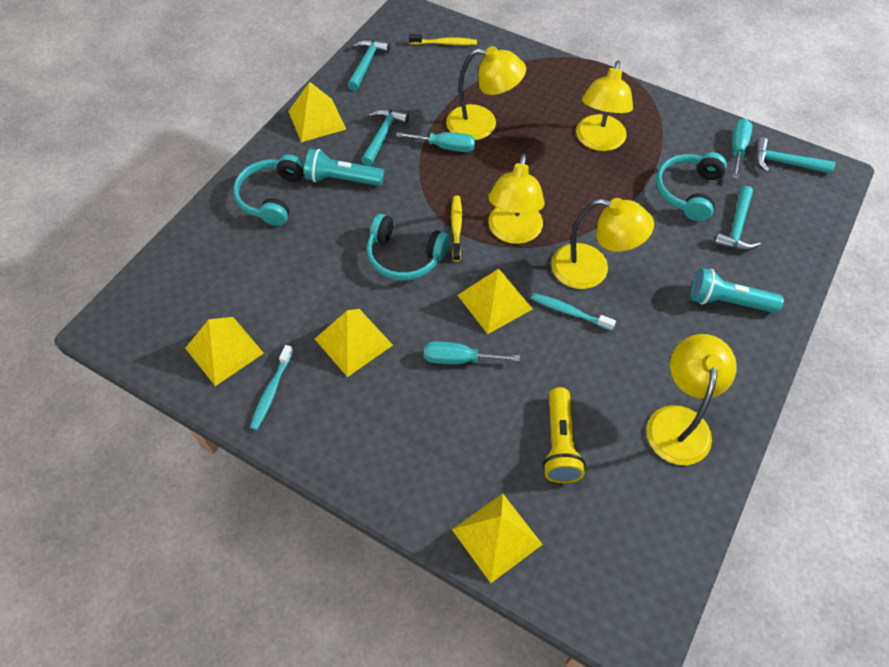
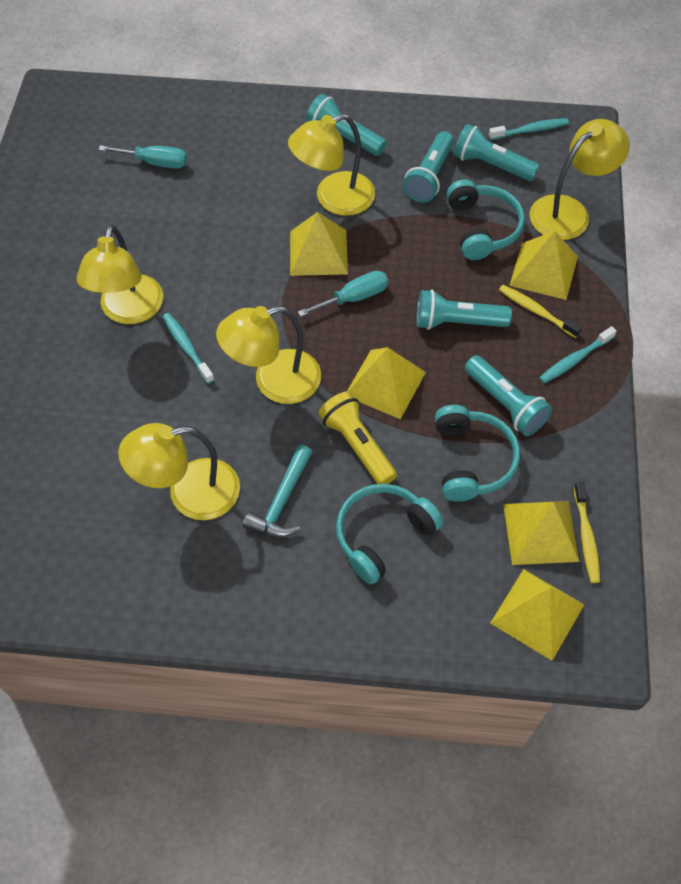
turquoise flashlight: [304,149,384,186] [691,268,784,313] = 2 -> [306,94,387,156] [403,131,454,203] [417,290,512,330] [453,124,540,181] [464,355,552,436] = 5
turquoise hammer: [347,39,390,91] [361,109,409,166] [714,186,761,251] [755,137,836,174] = 4 -> [243,445,312,537] = 1
turquoise screwdriver: [396,132,475,152] [424,341,520,364] [732,119,752,179] = 3 -> [98,145,187,169] [298,271,388,317] = 2
turquoise toothbrush: [250,345,294,430] [531,293,616,331] = 2 -> [162,313,215,384] [489,118,569,140] [539,326,617,383] = 3

